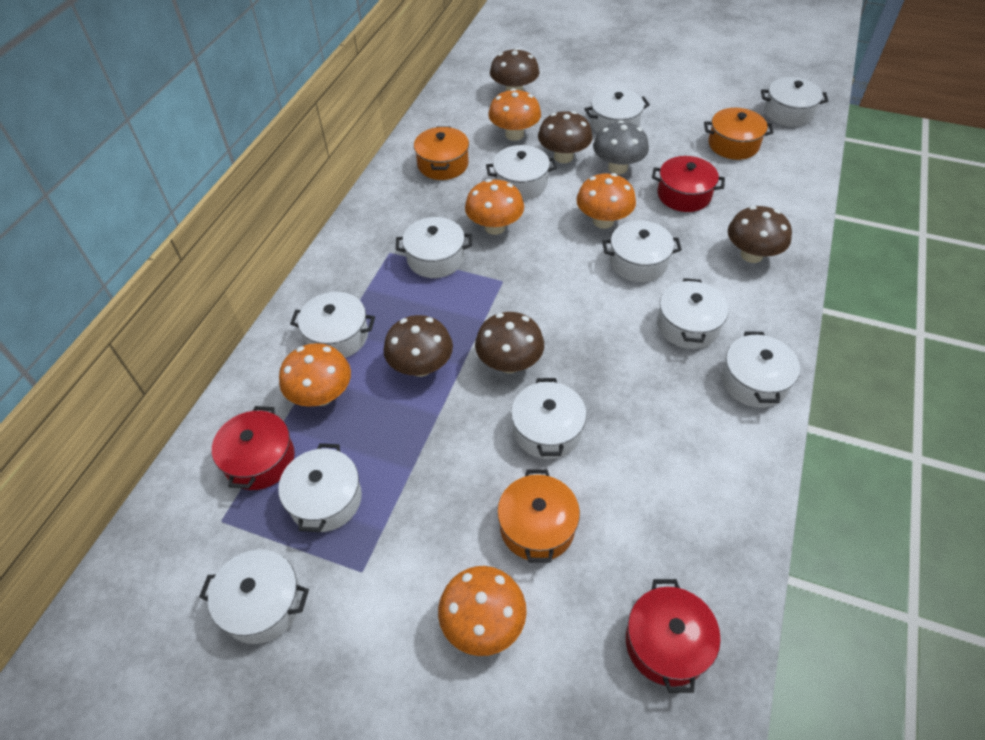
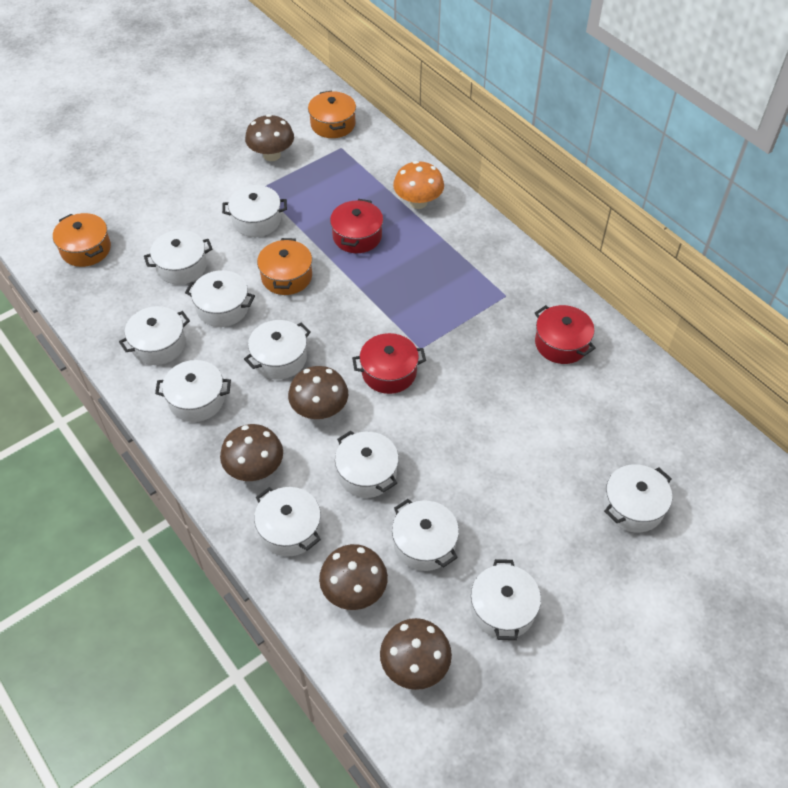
grey mushroom: [593,120,649,174] = 1 -> none = 0
orange mushroom: [279,343,351,407] [438,566,527,656] [465,179,524,235] [488,88,541,141] [576,173,636,229] = 5 -> [393,161,444,209] = 1

